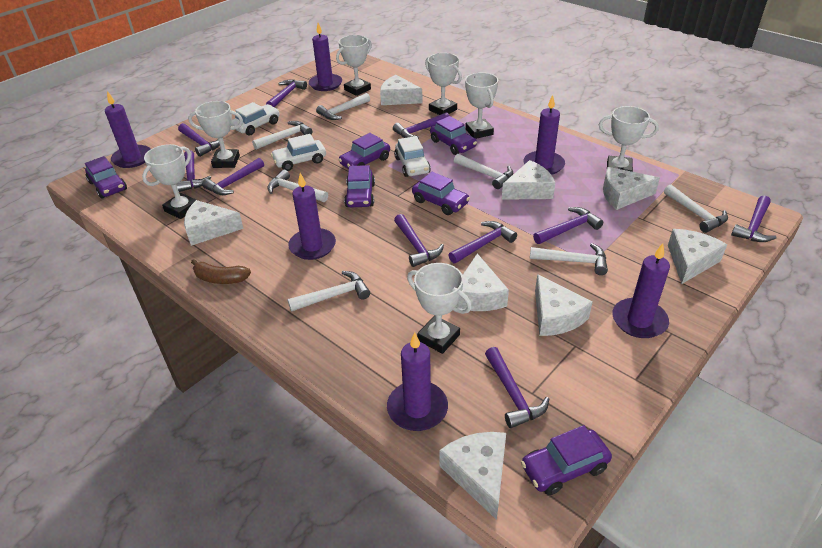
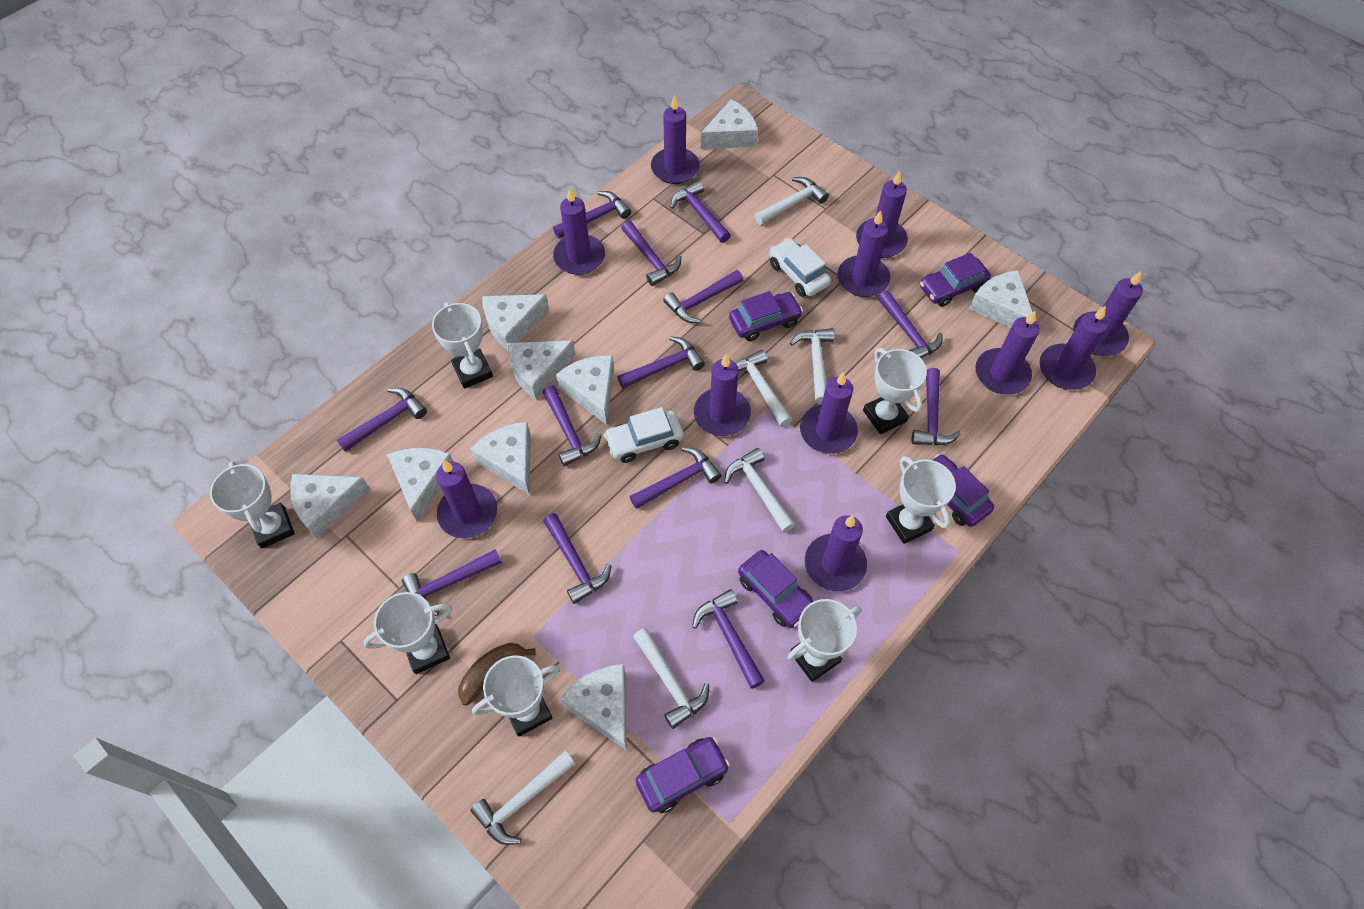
purple candle: [105,91,151,168] [288,173,336,260] [309,23,342,91] [387,332,448,431] [523,95,565,175] [612,243,670,338] = 6 -> [436,460,497,538] [553,188,605,275] [651,95,700,184] [694,354,751,436] [800,372,858,454] [805,515,867,591] [838,210,890,297] [856,171,908,258] [975,311,1040,395] [1040,306,1108,390] [1073,271,1143,356] = 11
purple car: [85,156,127,199] [338,133,390,169] [344,165,375,207] [412,172,470,215] [430,116,477,155] [521,425,612,495] = 6 -> [636,737,730,813] [729,291,803,341] [738,550,814,628] [920,253,991,307] [933,454,994,527] = 5
purple hammer: [177,150,211,192] [178,123,220,157] [202,158,264,195] [266,79,307,107] [393,112,449,139] [394,214,444,267] [448,221,517,263] [485,347,549,428] [533,207,603,244] [731,195,777,242] = 10 -> [337,388,427,452] [402,549,502,616] [543,385,602,466] [543,513,611,604] [553,191,631,238] [617,336,705,389] [621,221,681,286] [630,447,722,509] [663,270,743,323] [671,180,731,243] [692,589,765,689] [878,291,943,359] [912,368,961,445] = 13
white car: [231,102,280,136] [271,134,326,171] [394,136,431,177] = 3 -> [604,407,684,463] [769,238,831,297] = 2
white cheese: [184,200,244,246] [380,75,423,105] [439,432,506,520] [456,253,509,311] [502,160,555,200] [535,274,593,336] [603,167,660,210] [668,229,727,284] = 8 -> [290,474,370,538] [387,448,454,522] [470,422,531,495] [482,294,549,350] [507,340,576,400] [556,355,614,425] [560,664,627,751] [701,99,758,149] [969,270,1032,328] = 9
white hammer: [252,121,312,150] [267,170,328,202] [287,271,370,312] [316,93,370,120] [454,154,513,189] [530,243,608,275] [664,184,728,233] = 7 -> [470,751,575,845] [633,628,709,729] [725,448,795,533] [736,350,792,427] [754,177,829,225] [790,328,835,404] = 6

